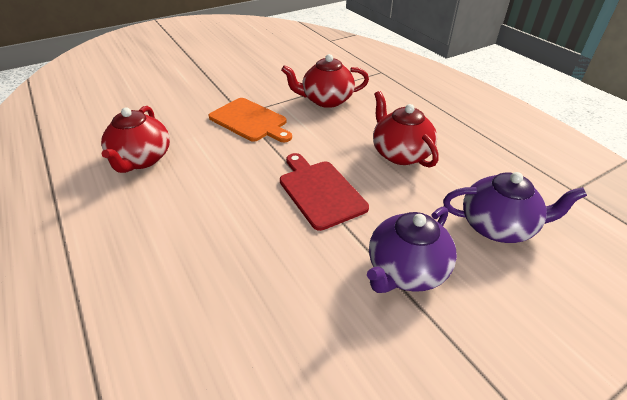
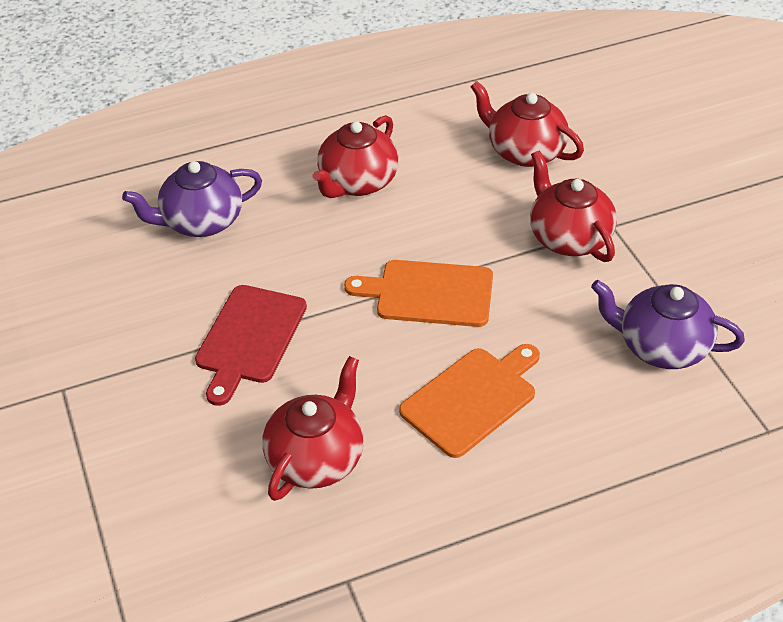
orange cutting board: [209,98,292,142] = 1 -> [344,260,493,327] [399,344,540,458] = 2
red teapot: [101,106,170,173] [281,54,369,108] [373,91,439,168] = 3 -> [262,356,364,501] [313,115,399,198] [470,81,584,167] [530,151,617,262] = 4

